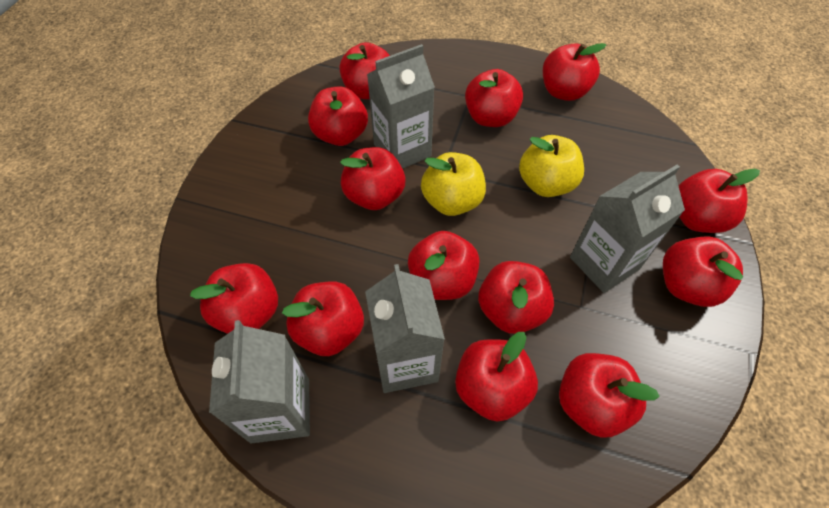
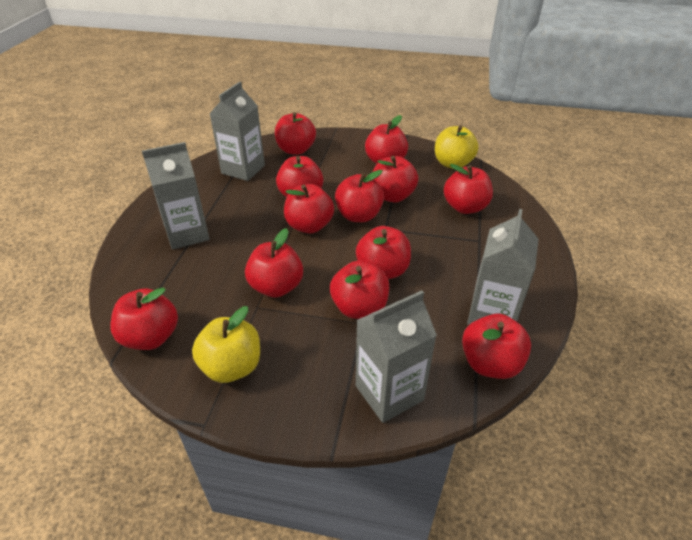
red apple: [190,263,278,334] [282,281,364,356] [308,87,368,146] [339,42,390,99] [340,147,405,210] [408,231,480,300] [455,332,538,422] [465,69,523,127] [478,261,554,334] [543,43,606,101] [559,353,660,438] [663,236,743,307] [679,168,760,233] = 13 -> [110,288,178,350] [245,228,303,298] [275,112,316,155] [276,156,323,197] [284,184,334,233] [330,261,389,319] [335,170,384,222] [356,226,411,279] [365,115,408,164] [373,156,418,203] [444,164,493,214] [462,314,531,379] = 12

